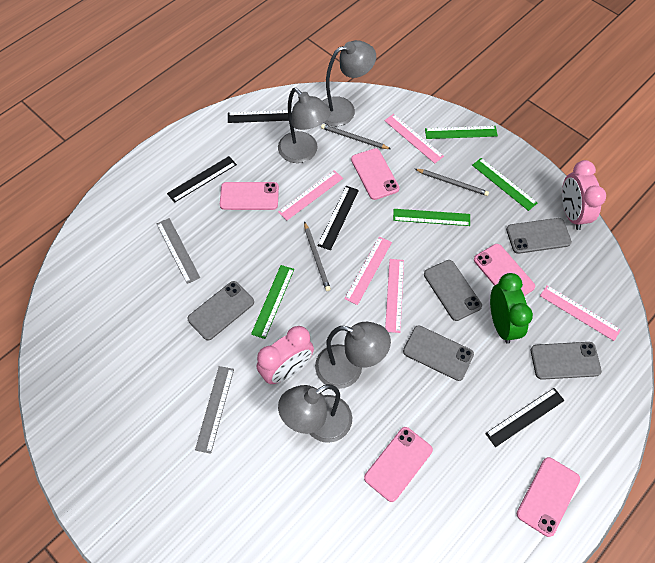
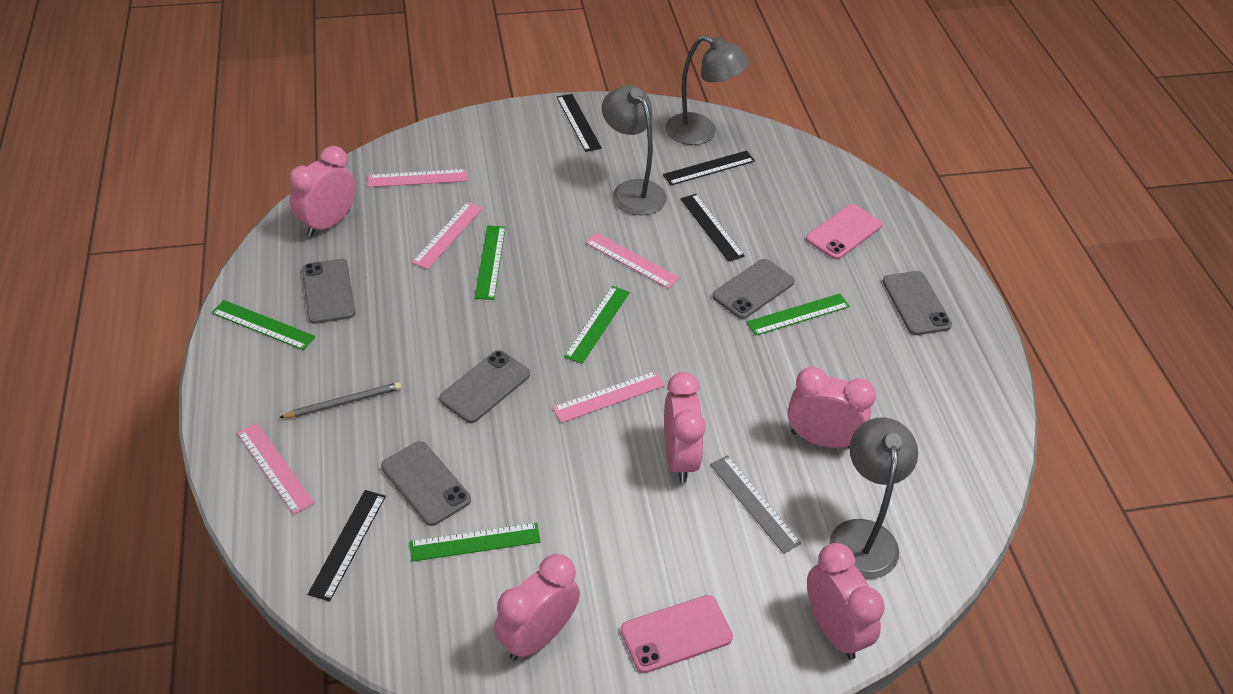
green clock: [490,273,533,344] = 1 -> none = 0
green ruler: [251,265,294,339] [393,209,470,226] [425,126,498,139] [472,158,537,211] = 4 -> [211,300,315,350] [410,522,541,562] [475,225,506,300] [564,286,630,364] [746,294,850,336] = 5
grey lamp: [278,88,331,163] [278,384,352,443] [315,322,391,389] [322,40,376,126] = 4 -> [602,85,667,215] [665,36,749,145] [830,417,918,579] = 3
grey pencil: [304,222,331,291] [321,124,391,149] [415,169,489,196] = 3 -> [279,382,401,418] = 1
grey ruler: [157,218,200,284] [195,366,234,454] = 2 -> [710,455,802,554] = 1
pink clock: [257,326,314,384] [562,160,606,230] = 2 -> [289,146,356,237] [494,554,580,660] [664,372,706,483] [788,367,876,448] [807,543,885,660] = 5
pink phone: [220,182,279,210] [351,148,399,200] [364,427,433,502] [474,244,535,296] [517,457,580,537] = 5 -> [621,595,733,673] [806,204,882,260] = 2

